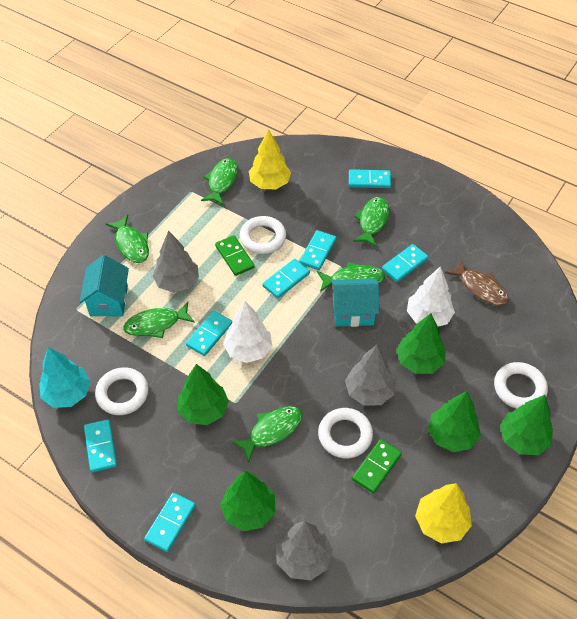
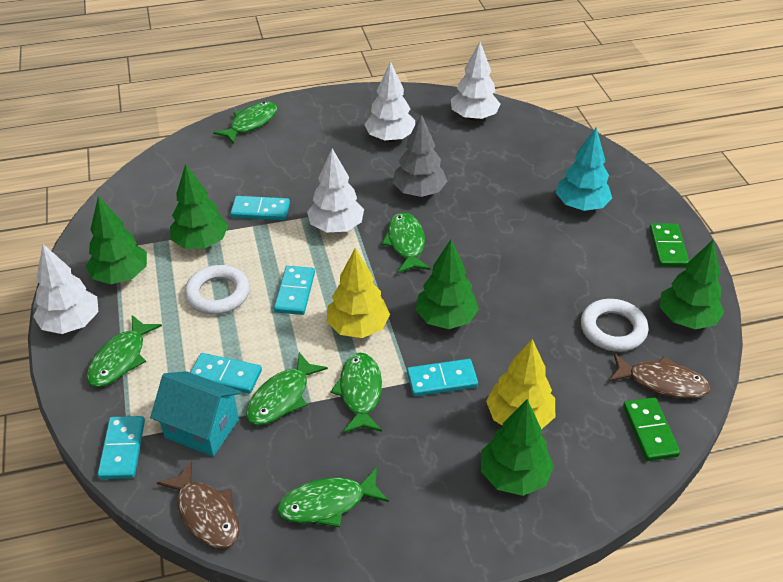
brown fish: [445,259,509,305] = 1 -> [157,461,239,548] [609,353,711,399] = 2
grey tree: [153,231,199,293] [276,521,333,580] [345,345,396,406] = 3 -> [392,114,447,197] = 1
turquoise domino: [84,419,117,472] [144,493,196,552] [186,311,232,356] [262,259,310,298] [299,230,336,270] [349,169,391,188] [382,244,428,282] = 7 -> [98,416,145,479] [190,353,262,394] [230,196,290,220] [274,266,315,315] [407,359,478,396] = 5
turquoise house: [79,255,129,316] [331,278,379,327] = 2 -> [150,371,241,457] = 1
white ring: [95,367,149,415] [240,216,286,254] [318,408,373,458] [494,362,548,409] = 4 -> [185,265,250,315] [581,299,649,352] = 2
white tree: [223,301,272,363] [407,266,455,327] = 2 -> [33,244,98,334] [307,148,364,233] [364,61,415,142] [451,42,500,121] = 4

